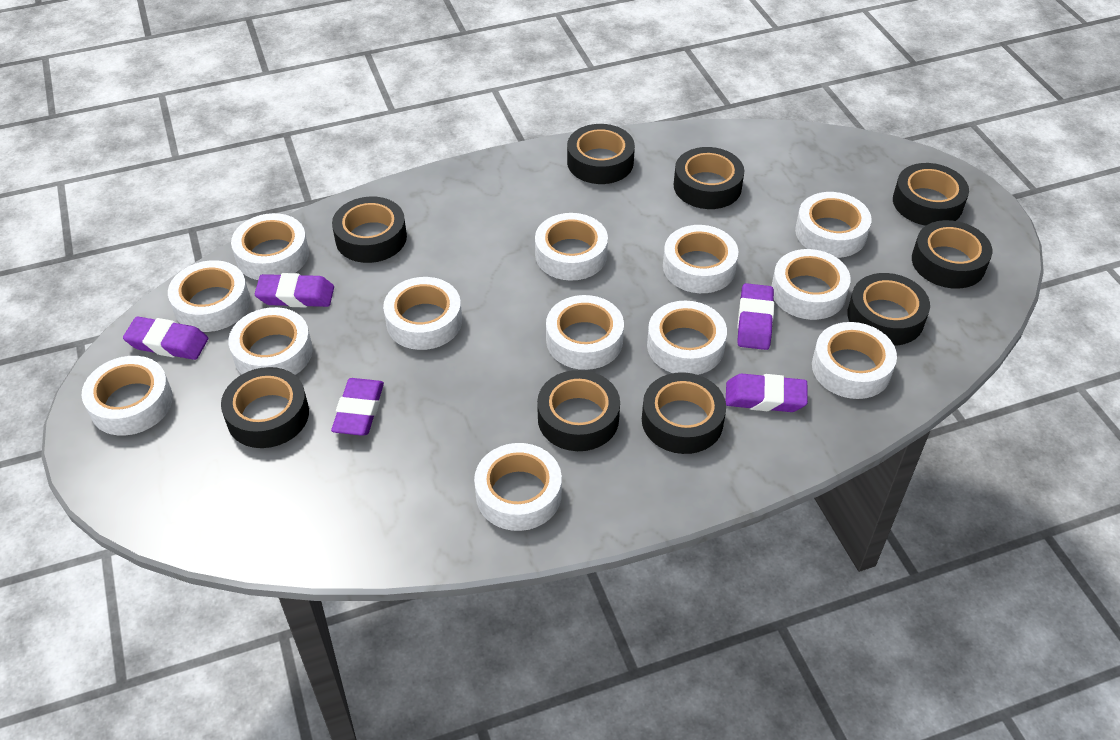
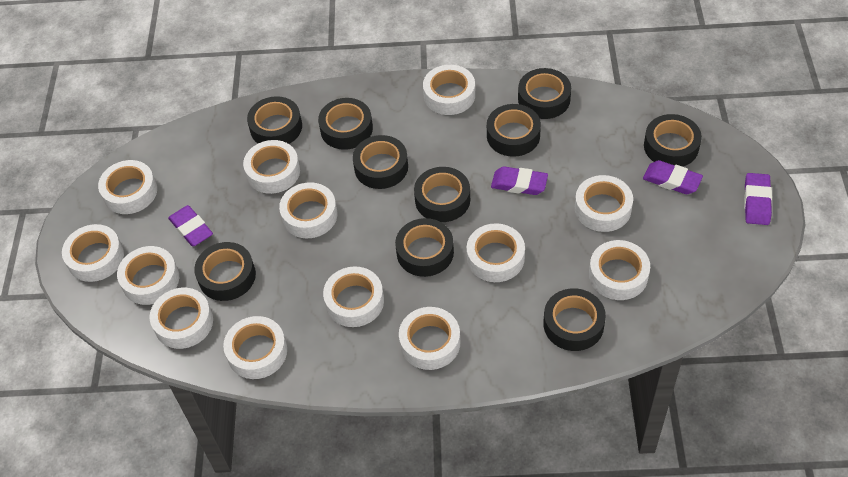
black tape: [221,367,309,448] [332,197,407,263] [537,370,620,451] [567,124,635,184] [642,372,726,454] [674,147,744,209] [847,273,930,346] [893,163,969,226] [912,220,992,289] = 9 -> [194,242,256,301] [247,96,302,144] [318,98,373,150] [353,135,408,189] [395,218,454,277] [414,167,470,222] [487,104,541,157] [518,68,571,119] [543,288,606,351] [644,114,702,167] = 10
purple eraser: [123,317,208,360] [255,273,334,308] [331,378,384,436] [726,374,808,412] [737,283,774,350] = 5 -> [168,205,213,247] [491,166,548,195] [643,160,703,194] [744,173,772,225] = 4

